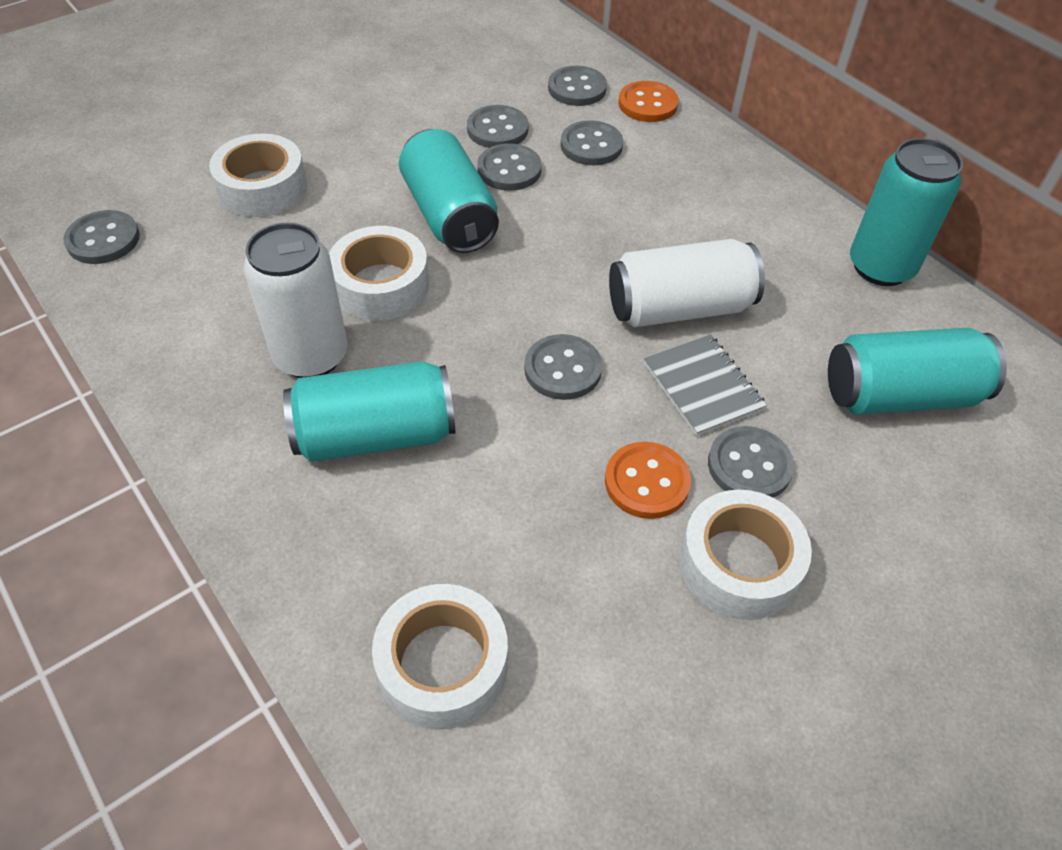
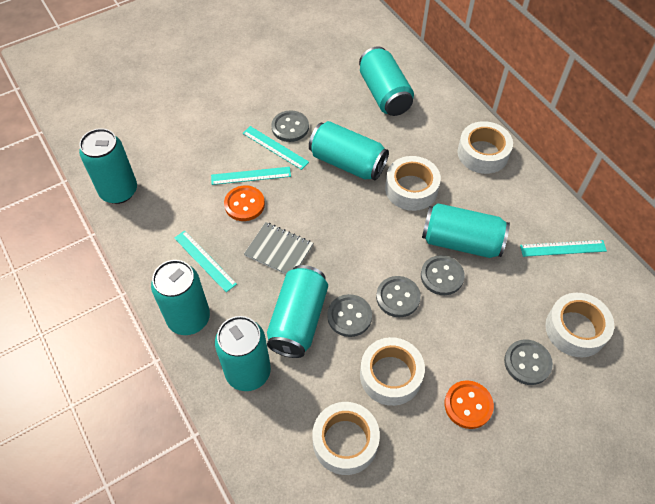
grey button: [63,210,140,264] [467,105,529,148] [477,144,542,191] [524,334,602,400] [548,66,607,106] [560,120,623,165] [708,426,794,498] = 7 -> [271,110,309,142] [327,294,372,337] [376,276,421,317] [421,255,465,295] [504,339,553,385] = 5
turquoise can: [283,361,455,462] [399,129,499,253] [828,328,1007,414] [850,138,963,286] = 4 -> [79,128,137,204] [151,260,210,335] [215,316,271,391] [267,265,328,358] [309,121,389,180] [359,46,414,116] [422,203,510,258] = 7
turquoise ruler: none = 0 -> [174,230,237,292] [211,167,291,185] [242,126,309,170] [520,240,607,257] = 4
white can: [244,223,348,378] [609,239,765,327] = 2 -> none = 0
white tape: [209,133,307,217] [329,226,429,321] [372,584,508,730] [679,490,812,620] = 4 -> [312,402,380,475] [360,337,425,406] [385,156,441,211] [458,121,513,174] [545,293,614,357] = 5

